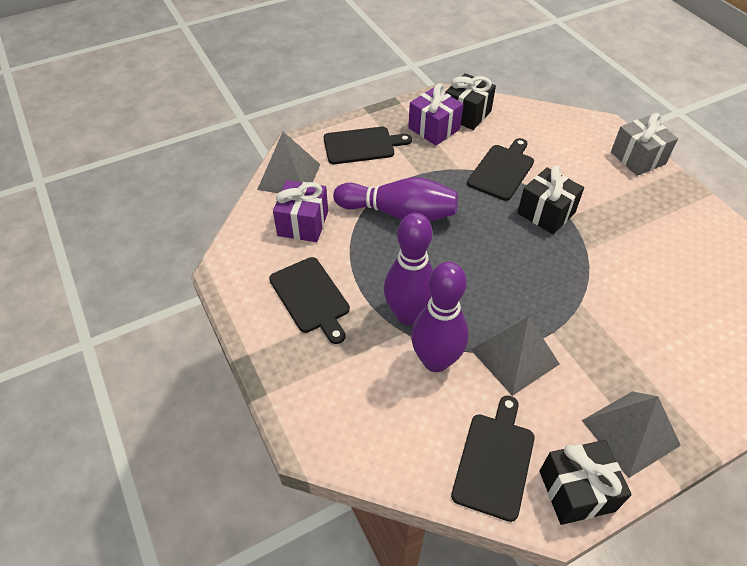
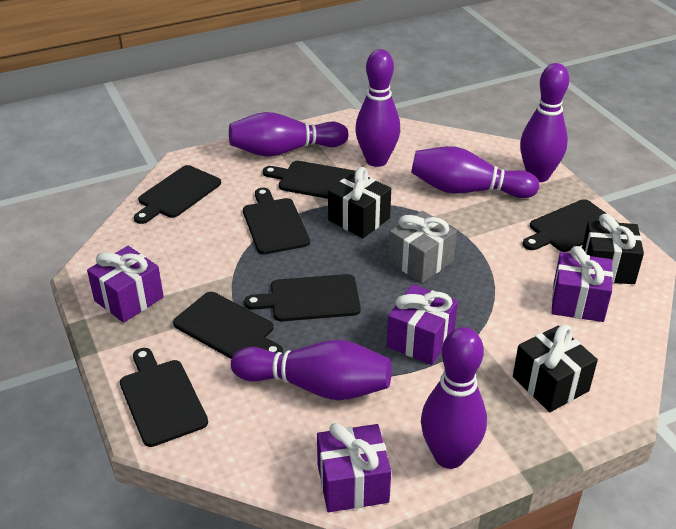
black cutting board: [269,257,350,344] [324,127,412,164] [451,396,535,522] [467,138,534,201] = 4 -> [120,348,208,447] [134,165,221,224] [173,292,283,359] [243,188,310,255] [244,274,361,321] [263,161,355,199] [523,199,619,252] = 7
grey pyramid: [257,132,320,193] [470,316,560,396] [582,391,681,478] = 3 -> none = 0
purple bowling pin: [333,177,458,222] [384,213,433,325] [411,262,469,372] = 3 -> [229,112,348,157] [231,340,392,400] [355,49,400,167] [411,146,539,198] [421,327,487,469] [520,63,569,182] = 6
purple gift: [273,180,328,242] [408,84,463,145] = 2 -> [87,246,164,323] [317,422,391,512] [387,284,458,365] [552,246,613,322] = 4

